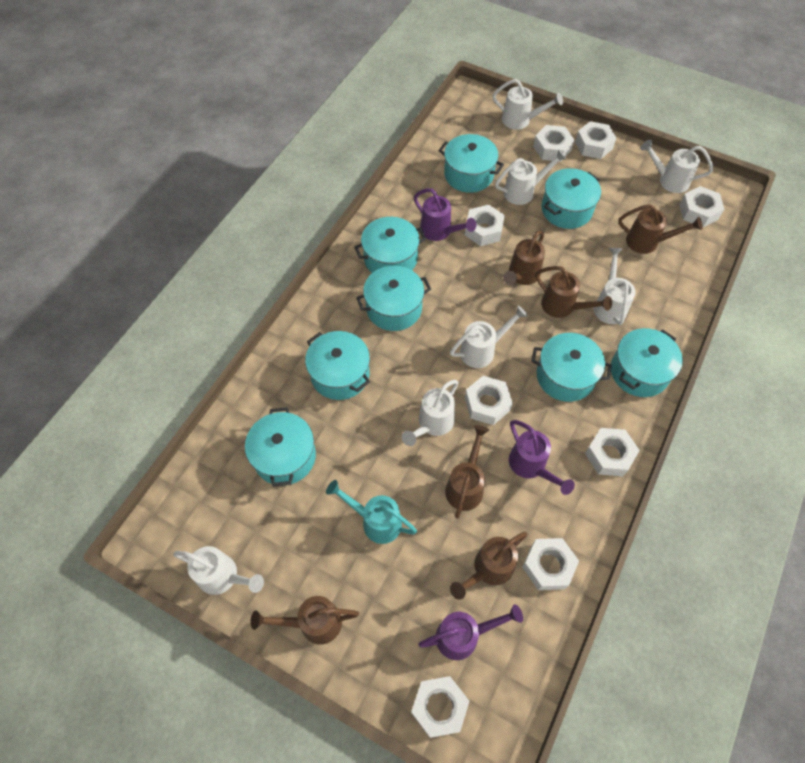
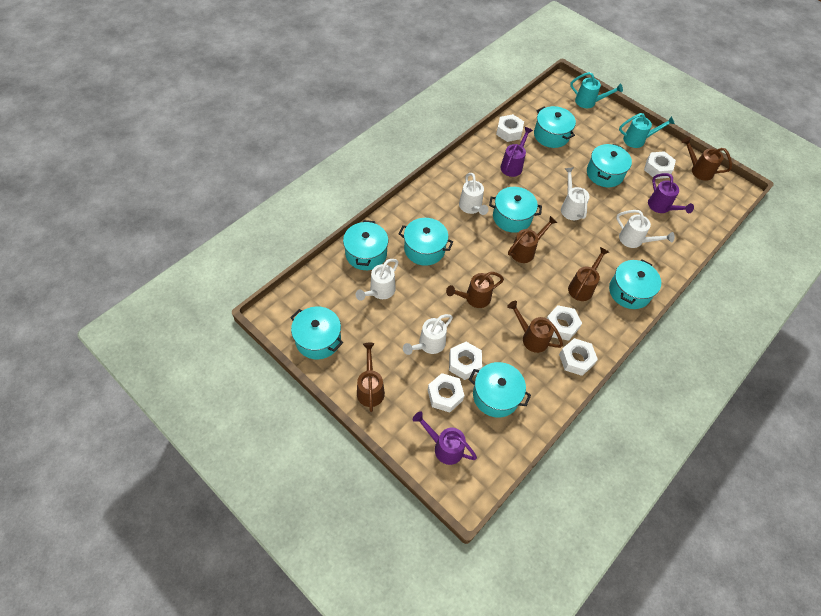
turquoise watering can: [326,480,417,544] = 1 -> [570,72,623,108] [619,113,675,148] = 2
white nut: [411,676,469,738] [465,205,505,246] [465,376,513,425] [522,538,579,590] [533,125,574,162] [575,121,617,159] [585,428,640,476] [679,186,724,227] = 8 -> [428,373,465,413] [449,342,482,380] [496,114,524,142] [547,305,582,341] [559,338,598,376] [644,151,676,179] = 6
white watering can: [173,546,264,595] [402,380,459,446] [450,305,528,368] [492,79,563,130] [495,150,566,205] [594,248,636,325] [641,140,713,193] = 7 -> [356,259,399,301] [403,314,453,355] [459,173,489,215] [561,167,590,220] [616,210,675,248] = 5

